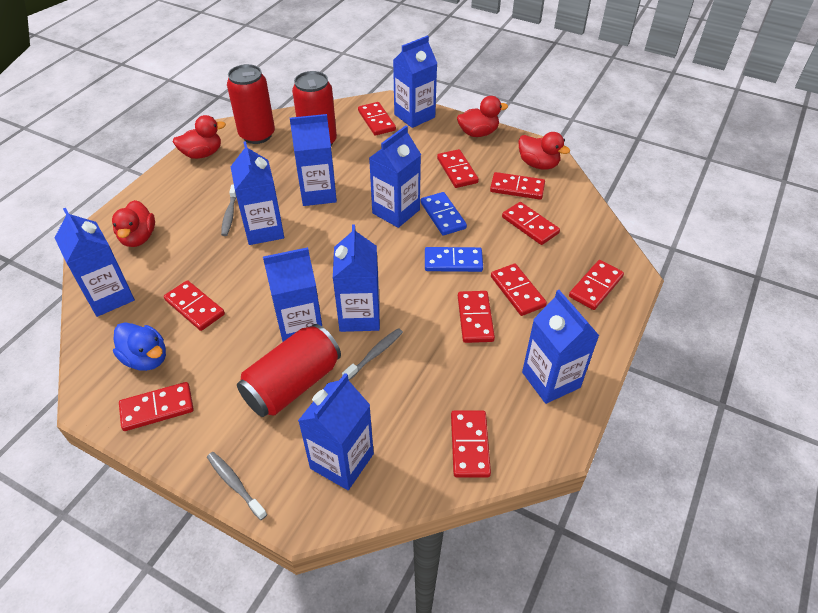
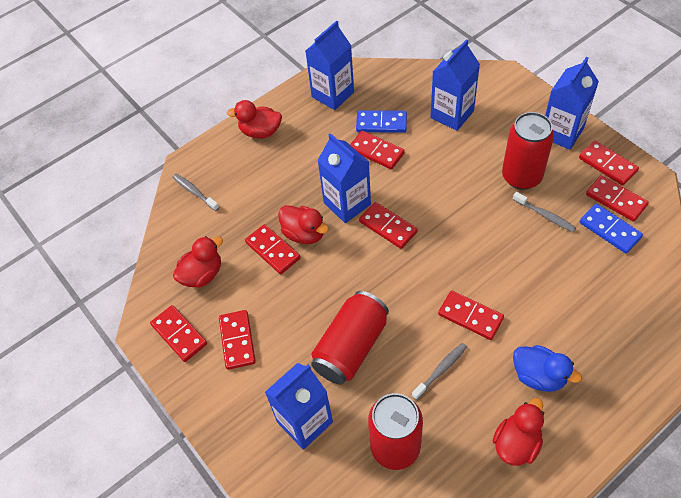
blue carton: [55,208,135,317] [230,141,284,245] [263,247,322,342] [290,114,337,206] [298,373,374,490] [333,225,380,332] [369,125,421,228] [393,36,437,128] [522,290,599,404] = 9 -> [265,363,333,450] [305,21,354,110] [317,133,371,223] [430,39,480,131] [545,57,599,150] = 5
red domino: [119,382,194,431] [164,280,225,331] [358,102,396,136] [437,149,479,188] [451,411,491,478] [458,291,495,343] [490,172,545,200] [491,264,547,316] [502,202,560,245] [569,260,624,310] = 10 -> [150,305,207,362] [219,310,256,370] [245,224,300,274] [350,131,405,169] [359,202,418,249] [438,291,504,340] [579,141,639,186] [586,175,649,222] = 8

